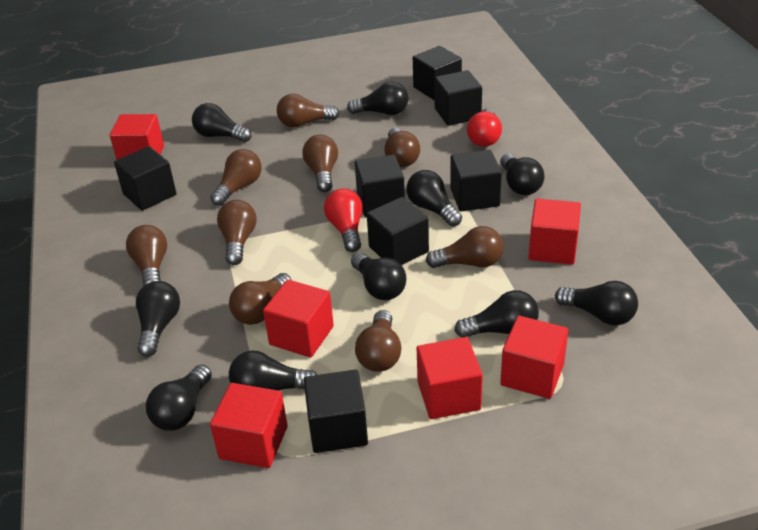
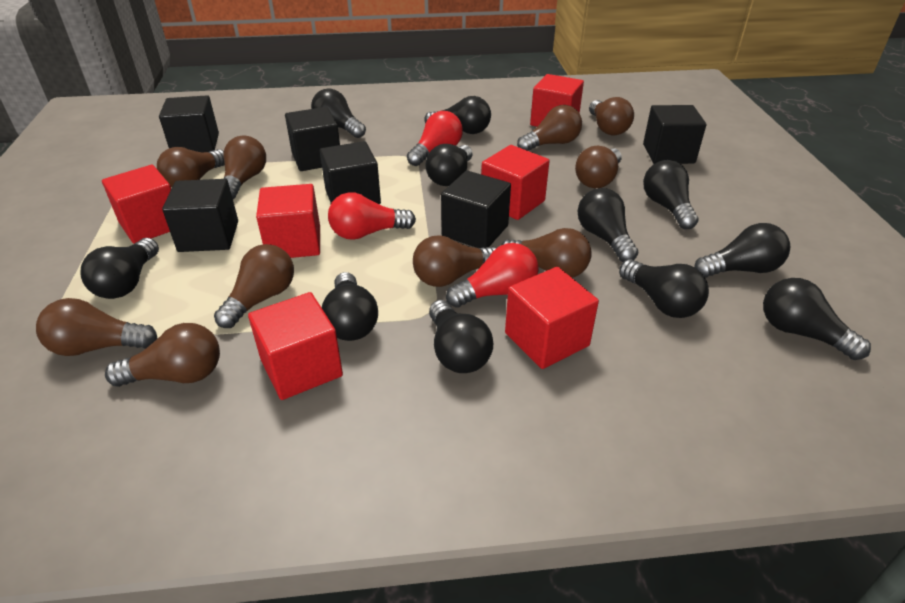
black cube: [114,146,177,211] [304,369,368,453] [355,155,405,217] [367,197,429,265] [413,46,462,100] [434,70,482,126] [450,150,502,212] = 7 -> [159,95,219,152] [162,179,238,252] [285,107,340,171] [320,141,381,204] [441,171,511,248] [643,105,706,164] = 6
black light bulb: [136,281,180,357] [146,364,212,431] [192,103,252,142] [229,350,317,391] [347,82,408,115] [351,252,406,300] [406,170,462,227] [455,290,539,338] [500,154,545,195] [555,281,638,326] = 10 -> [80,238,159,299] [311,89,366,138] [322,272,378,341] [424,96,491,134] [426,144,473,186] [429,300,493,373] [577,188,638,262] [619,259,709,318] [643,160,698,229] [694,223,790,278] [763,278,871,360] = 11
brown light bulb: [126,225,167,286] [210,149,262,206] [217,200,256,265] [229,273,291,325] [277,94,340,127] [302,135,338,192] [355,310,401,372] [384,128,420,167] [426,226,503,268] = 9 -> [36,298,157,356] [105,323,220,387] [157,147,225,188] [214,244,294,328] [223,136,266,199] [413,235,496,287] [501,228,592,278] [517,105,582,151] [575,146,622,188] [589,97,634,135] = 10
red light bulb: [324,188,363,252] [467,108,502,147] = 2 -> [328,192,416,240] [407,111,463,166] [446,243,539,308] = 3

